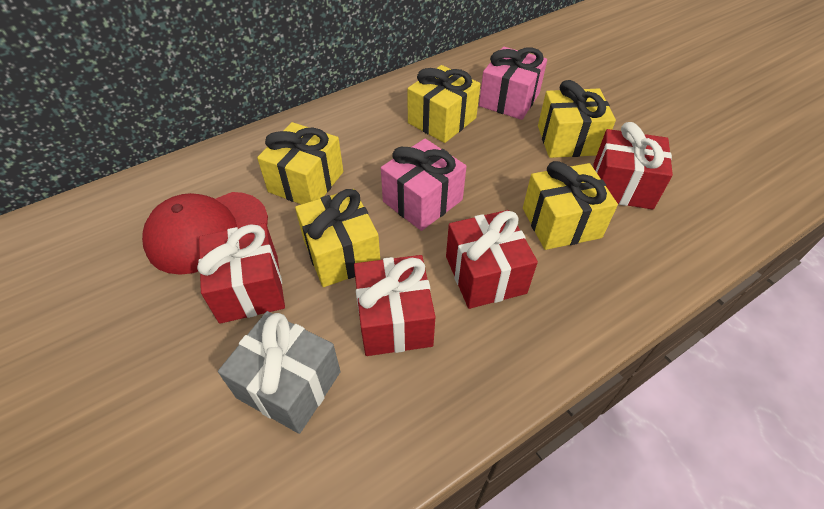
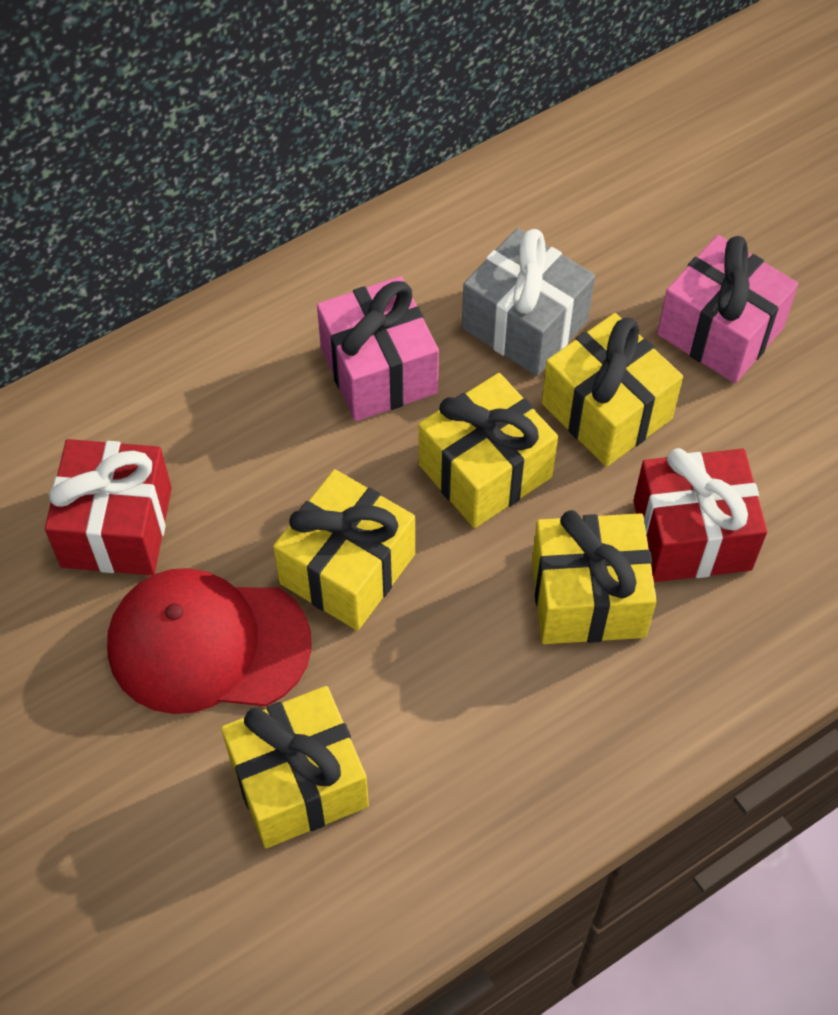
red gift: [197,223,285,324] [354,255,436,356] [446,210,538,309] [593,122,673,210] = 4 -> [45,439,172,575] [633,448,767,582] = 2

